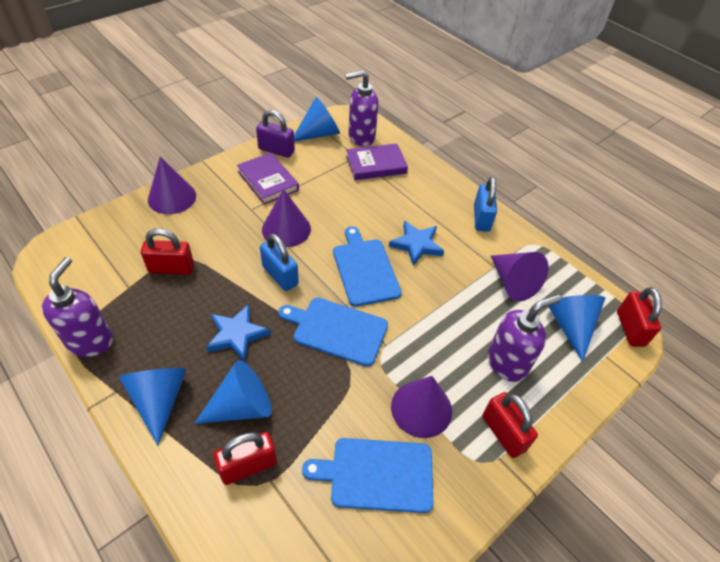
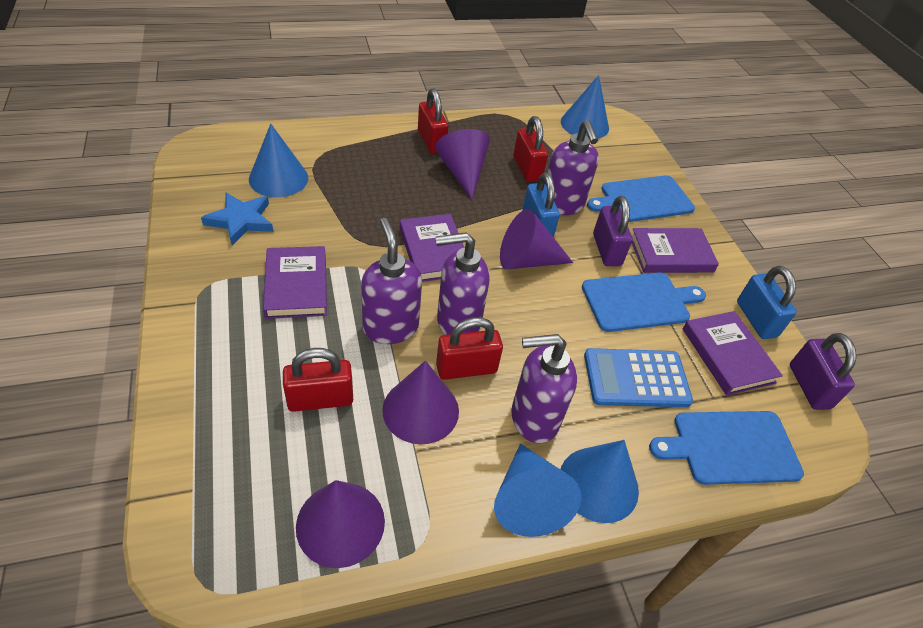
blue calculator: none = 0 -> [584,348,693,407] = 1
blue star: [206,304,271,362] [389,221,444,266] = 2 -> [201,193,273,245] = 1
purple book: [237,152,299,205] [346,144,408,180] = 2 -> [263,246,327,319] [400,214,465,282] [632,228,719,273] [683,311,783,395] = 4
purple padlock: [256,110,295,158] = 1 -> [593,196,632,266] [790,333,856,410] = 2
purple soap dispenser: [41,257,113,357] [345,70,379,146] [488,295,561,382] = 3 -> [361,218,422,344] [435,232,490,335] [511,334,577,443] [545,120,599,215] = 4

